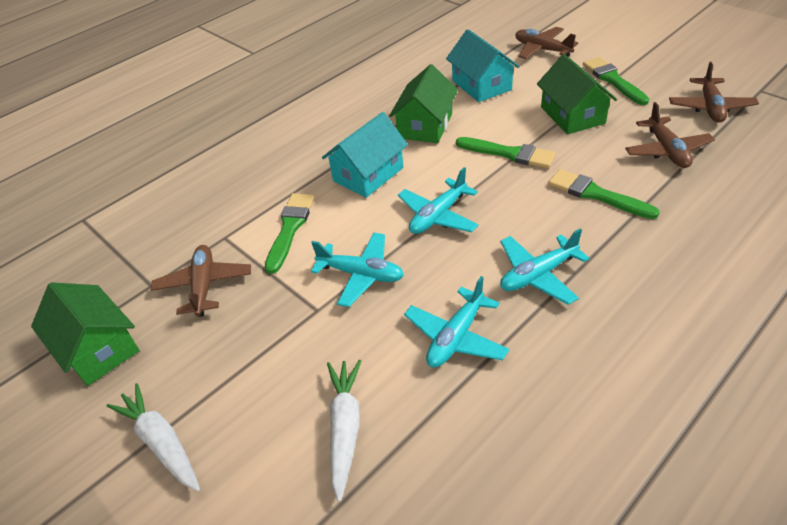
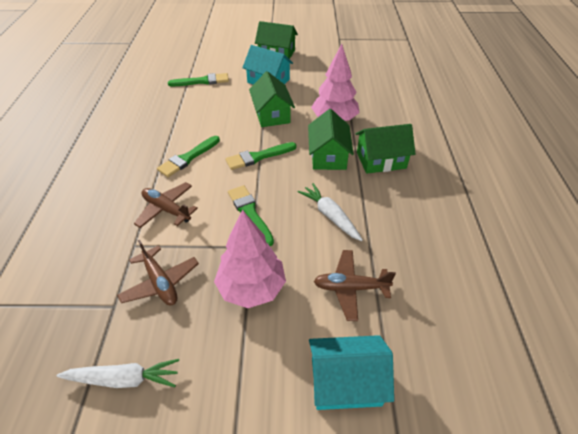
brown plane: [151,245,251,317] [516,27,578,59] [625,102,715,168] [669,62,759,123] = 4 -> [117,240,199,305] [134,182,198,228] [314,250,396,321] = 3
green house: [31,282,140,386] [389,64,458,143] [537,54,617,134] = 3 -> [249,71,295,127] [255,21,298,59] [308,109,354,170] [356,124,416,174] = 4
pink tree: none = 0 -> [214,210,286,308] [311,44,360,121] = 2
turquoise plane: [311,233,404,307] [398,167,479,234] [404,276,510,367] [500,228,590,305] = 4 -> none = 0

